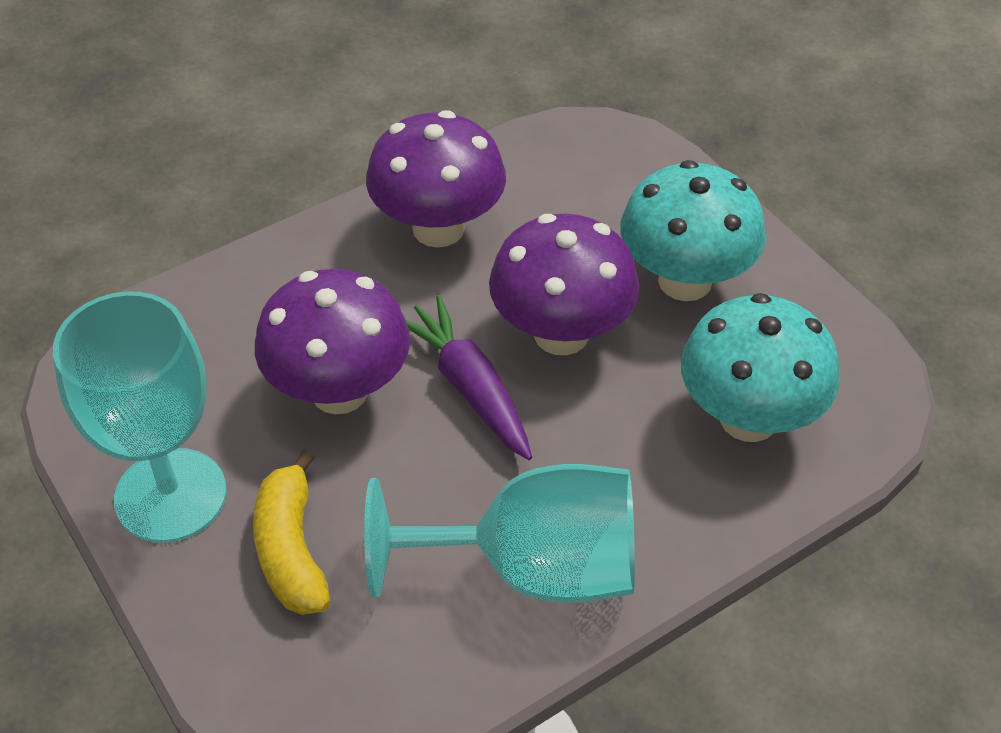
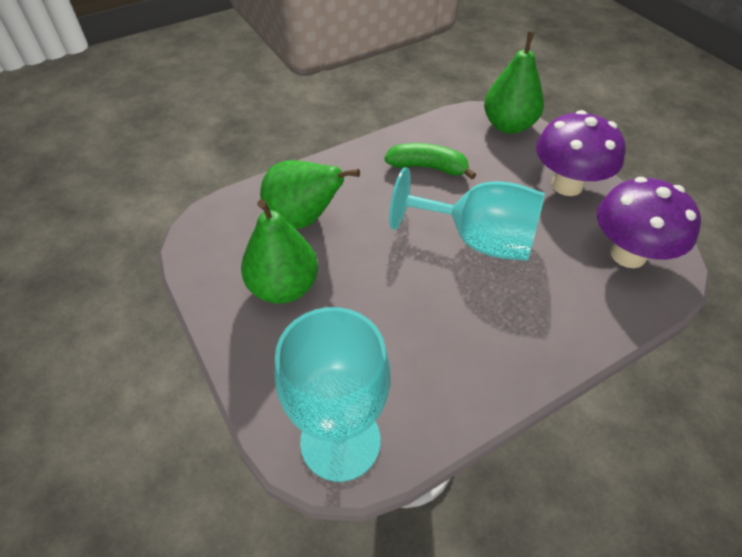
green banana: none = 0 -> [384,143,476,180] = 1
green pear: none = 0 -> [241,199,318,304] [260,160,360,229] [484,31,544,134] = 3
purple carrot: [406,295,532,460] = 1 -> none = 0
purple mushroom: [255,269,410,414] [366,110,506,248] [489,214,639,355] = 3 -> [536,110,626,196] [597,177,701,268] = 2
turquoise mushroom: [620,160,766,301] [681,293,840,442] = 2 -> none = 0
yellow banana: [253,450,330,615] = 1 -> none = 0

